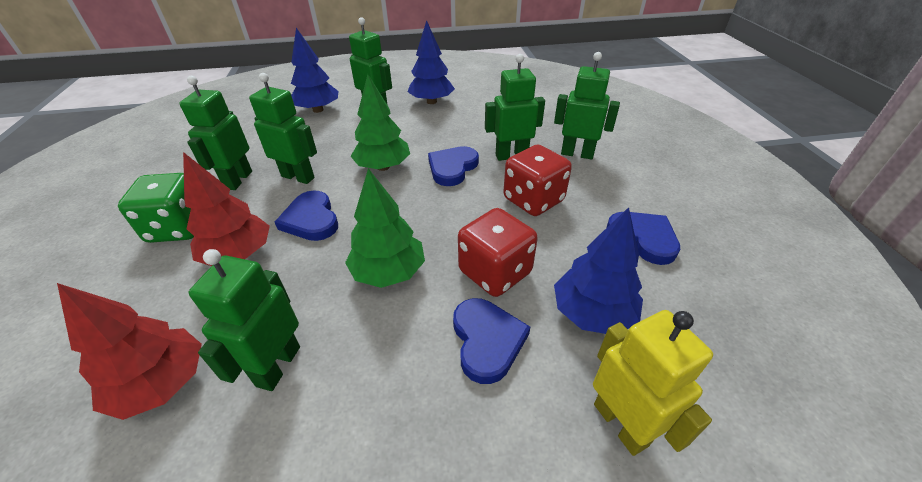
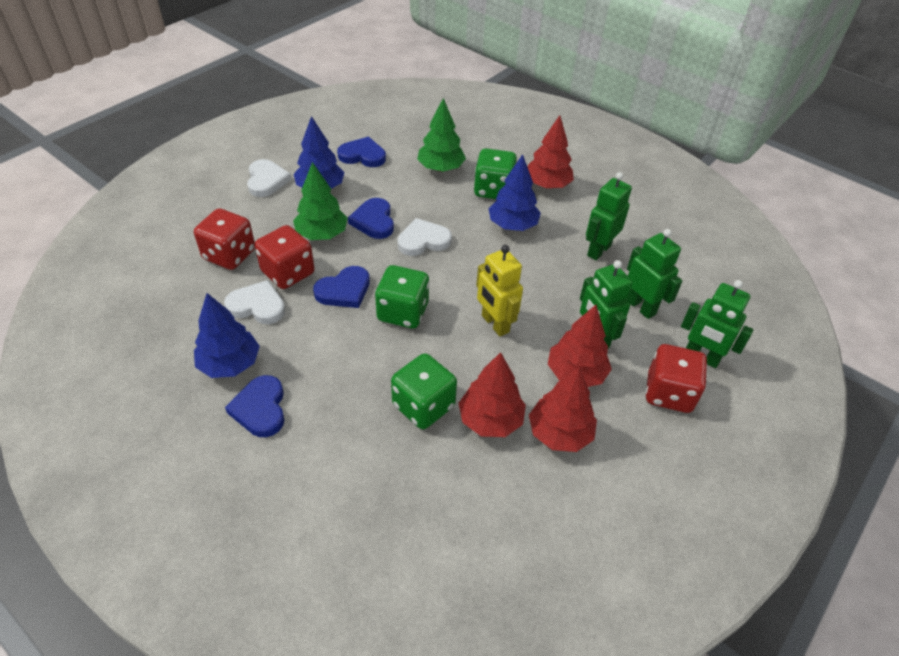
green dice: [118,173,194,243] = 1 -> [375,265,429,328] [391,353,457,429] [474,148,517,199] = 3
green robot: [179,76,252,190] [189,249,300,391] [249,73,317,184] [349,17,392,104] [485,54,545,161] [554,52,620,159] = 6 -> [580,260,632,349] [586,172,632,260] [626,229,682,319] [681,280,754,368] = 4
red dice: [458,208,538,297] [503,145,572,216] = 2 -> [194,208,255,270] [255,225,314,289] [645,344,707,413] = 3
red tree: [57,283,202,420] [183,152,270,266] = 2 -> [458,352,526,437] [528,115,574,189] [529,367,597,452] [548,305,612,387] = 4
white heart: none = 0 -> [224,280,285,324] [247,159,292,197] [398,218,452,256] = 3

